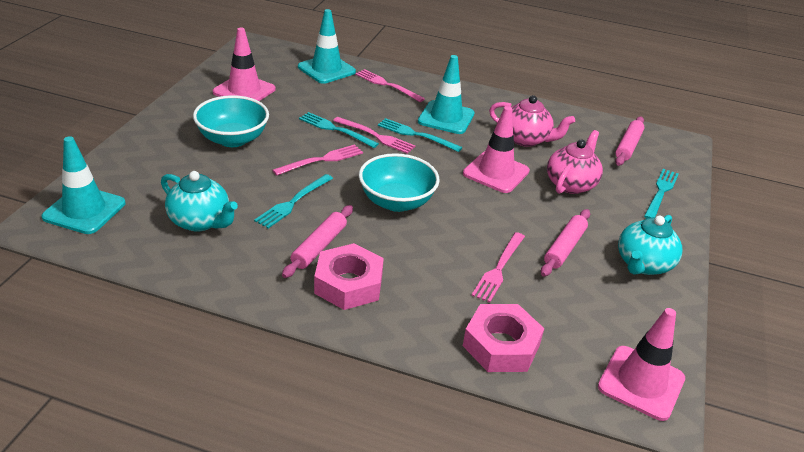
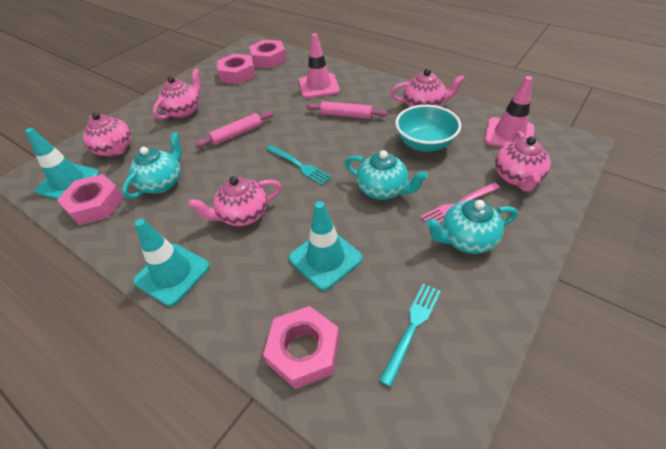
pink fork: [272,144,363,176] [333,117,415,154] [355,69,425,102] [471,232,525,303] = 4 -> [420,182,500,223] = 1
pink nut: [314,243,384,310] [463,304,544,372] = 2 -> [57,174,124,225] [217,54,255,84] [249,40,287,68] [263,306,339,389] = 4
pink rolling pin: [282,205,353,278] [541,209,590,277] [615,117,645,166] = 3 -> [195,111,274,148] [306,101,388,119] = 2
pink teapot: [489,95,575,147] [547,130,603,194] = 2 -> [83,112,132,156] [153,68,201,120] [188,176,282,226] [390,69,465,107] [495,131,551,192] = 5
pink traffic cone: [213,28,276,101] [463,106,530,193] [598,308,685,421] = 3 -> [299,33,340,98] [484,76,535,147] = 2
turquoise bowl: [193,95,269,147] [359,153,440,212] = 2 -> [395,105,461,152] = 1
turquoise fork: [254,174,333,228] [299,112,379,148] [378,118,462,152] [644,169,679,218] = 4 -> [266,145,332,185] [379,284,441,387] = 2
turquoise teapot: [161,171,238,232] [618,215,682,275] = 2 -> [122,132,182,199] [345,150,428,200] [426,199,518,254] = 3

